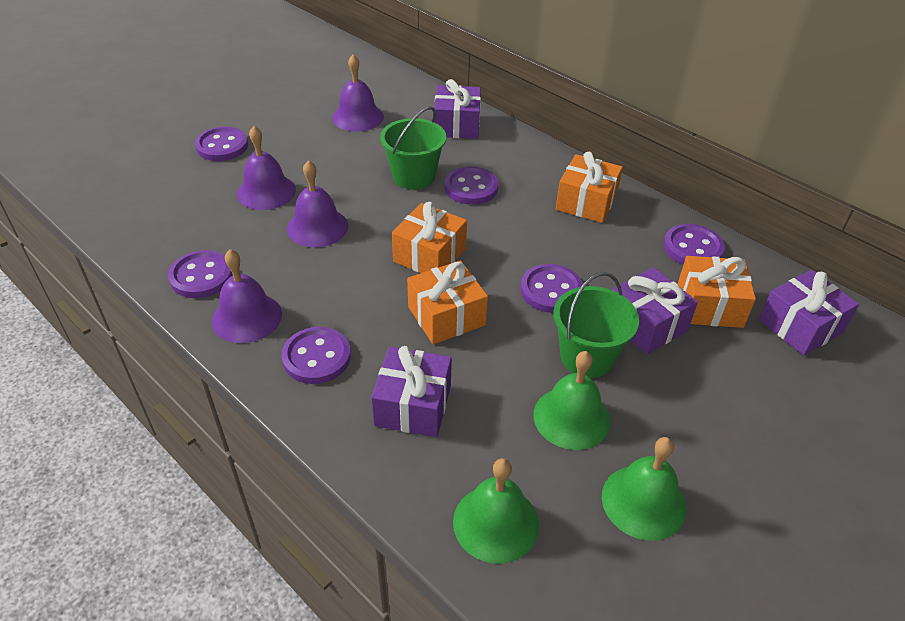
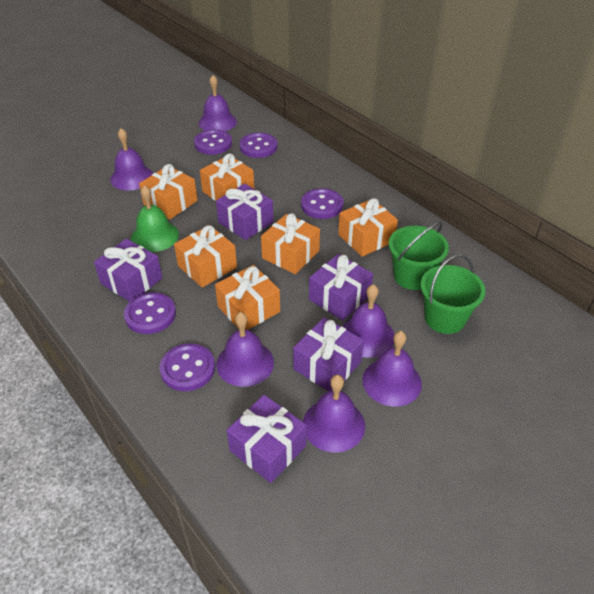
green bell: [453,458,539,564] [533,351,611,450] [602,437,686,541] = 3 -> [131,185,179,252] = 1
orange gift: [392,202,467,273] [407,260,488,344] [556,152,623,223] [678,256,756,328] = 4 -> [139,164,197,220] [174,225,237,288] [200,153,255,201] [215,265,280,330] [261,213,320,274] [338,198,398,257] = 6
purple bell: [212,249,282,343] [237,126,296,210] [287,160,348,247] [332,54,384,132] = 4 -> [110,128,153,191] [198,75,237,131] [216,312,274,387] [303,375,365,453] [342,284,394,358] [362,331,422,407] = 6
purple button: [168,250,233,298] [195,127,248,161] [281,327,351,384] [445,166,498,205] [521,264,583,313] [664,224,725,265] = 6 -> [124,292,176,334] [159,343,215,391] [194,130,232,155] [239,133,277,158] [301,188,344,219] = 5
purple gift: [371,346,452,437] [434,79,481,139] [612,267,698,354] [759,270,859,356] = 4 -> [94,239,162,301] [216,184,274,240] [227,395,307,483] [293,318,364,391] [309,254,373,321] = 5

